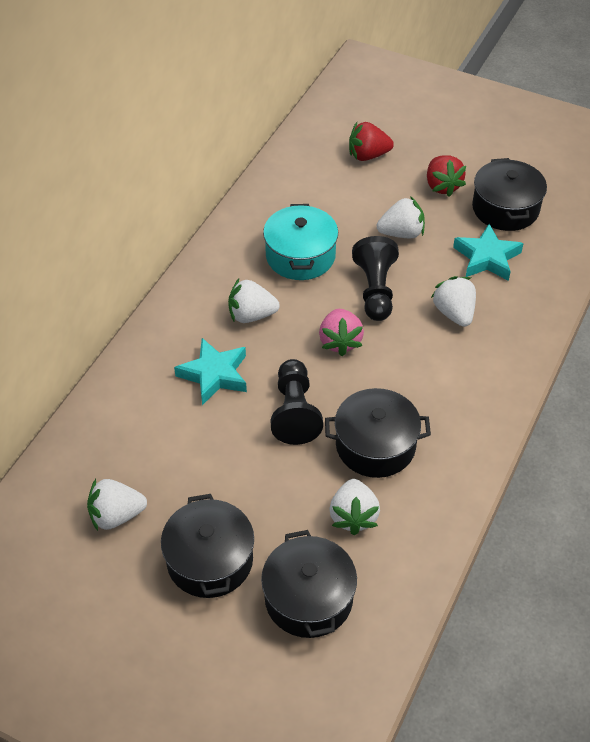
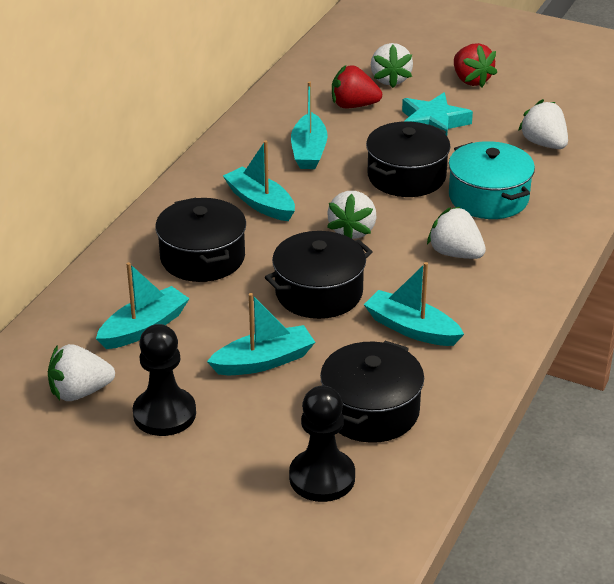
pink strawberry: [319,309,364,356] = 1 -> none = 0
turquoise boat: none = 0 -> [96,262,190,349] [207,293,315,375] [223,140,295,221] [291,81,328,169] [364,262,464,346] = 5
turquoise star: [174,338,247,405] [453,224,524,281] = 2 -> [402,92,473,136] = 1

